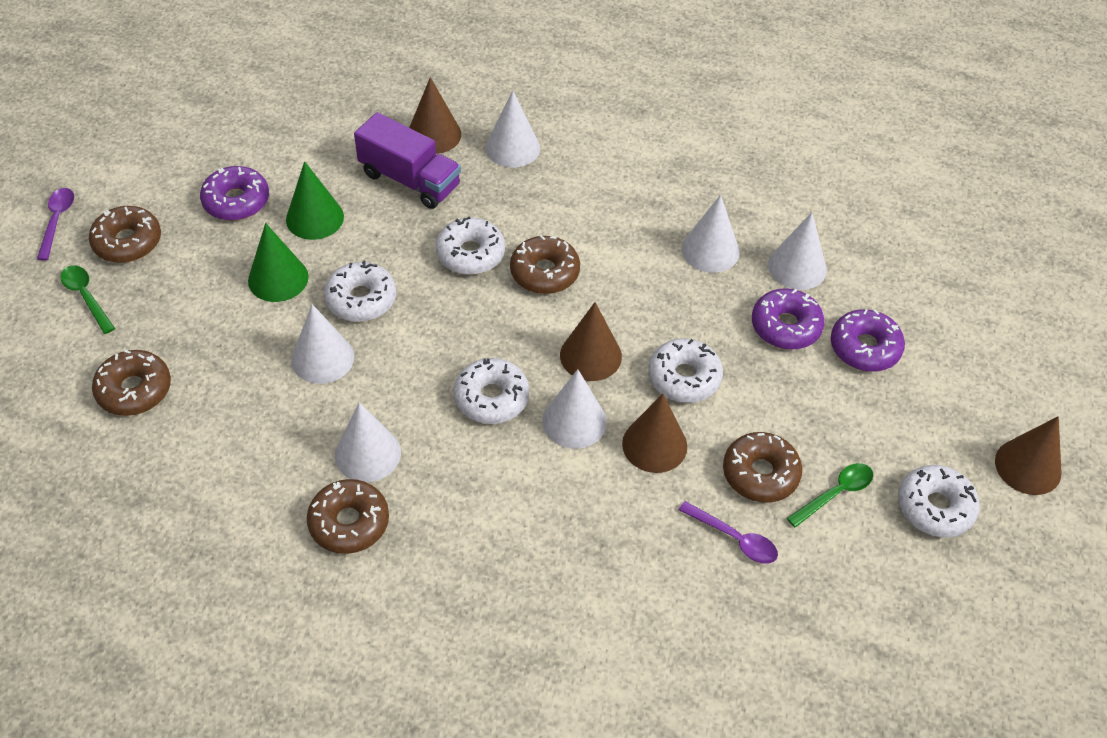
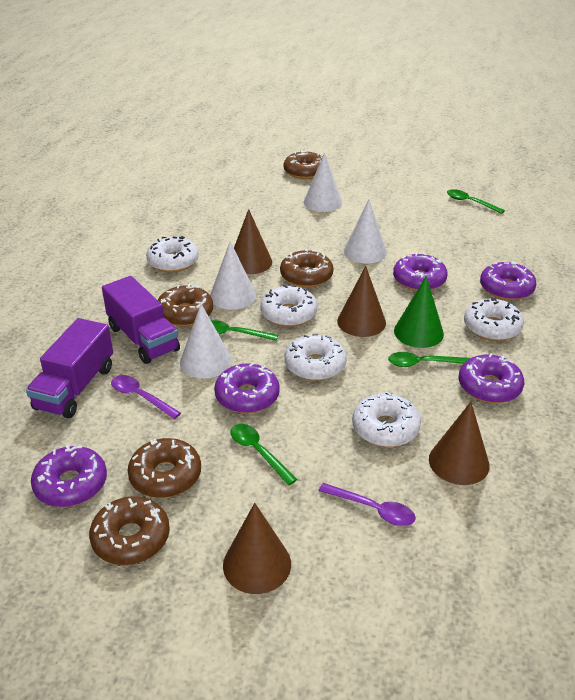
green cone: [248,223,309,302] [286,161,344,240] = 2 -> [394,276,444,348] = 1
green spoon: [61,266,115,334] [787,463,873,528] = 2 -> [211,320,278,341] [231,424,297,485] [388,352,470,367] [447,189,505,214] = 4
purple donut: [200,166,269,221] [752,288,825,350] [831,309,905,372] = 3 -> [31,445,107,507] [214,363,280,413] [393,253,448,291] [459,353,524,403] [480,261,536,300] = 5
purple truck: [354,112,461,209] = 1 -> [26,318,113,418] [102,276,180,364] = 2
white cone: [291,304,354,384] [335,402,401,482] [486,91,540,167] [542,369,607,449] [681,195,740,273] [768,212,827,290] = 6 -> [180,304,232,378] [210,241,256,310] [304,153,342,212] [344,200,387,263] = 4

